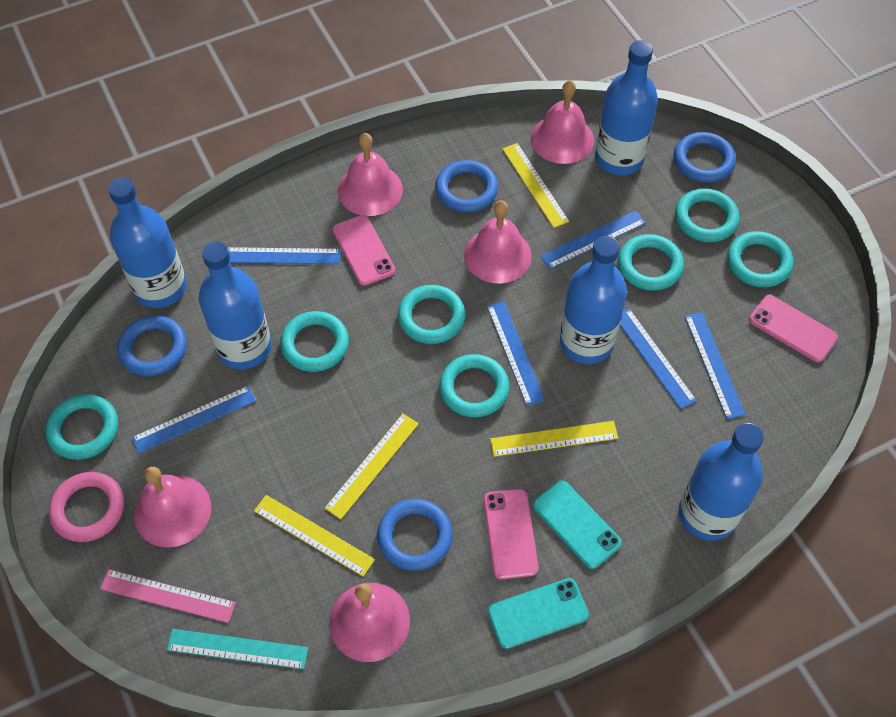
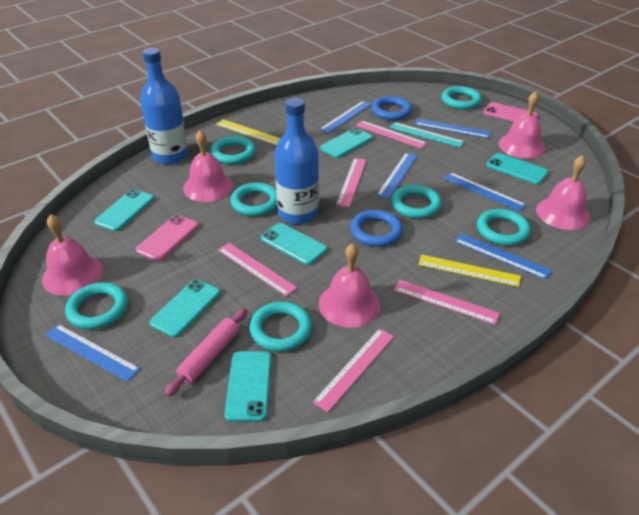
blue bottle: [108,177,187,308] [199,241,271,369] [560,236,627,364] [595,40,658,175] [679,423,764,541] = 5 -> [140,48,189,165] [275,98,319,224] = 2
blue ring: [117,315,187,376] [377,499,453,571] [435,160,498,213] [674,132,736,183] = 4 -> [350,210,403,247] [371,96,412,120] = 2
pink phone: [333,215,395,286] [483,489,539,579] [749,295,838,362] = 3 -> [136,215,199,261] [484,102,538,122] = 2
pink ring: [49,472,124,542] = 1 -> none = 0
pink rolling pin: none = 0 -> [164,308,247,397] = 1
pink ruler: [100,569,236,623] = 1 -> [218,243,297,296] [312,328,394,412] [336,158,366,207] [356,121,427,149] [394,280,500,325] = 5
turquoise phone: [488,578,589,649] [533,480,622,569] = 2 -> [94,189,154,231] [149,279,220,338] [225,351,271,422] [261,223,327,265] [320,128,373,158] [487,153,549,184] = 6
yellow ruler: [254,495,375,577] [325,414,419,520] [490,421,618,457] [502,143,569,228] = 4 -> [216,119,280,146] [418,255,521,287] = 2

